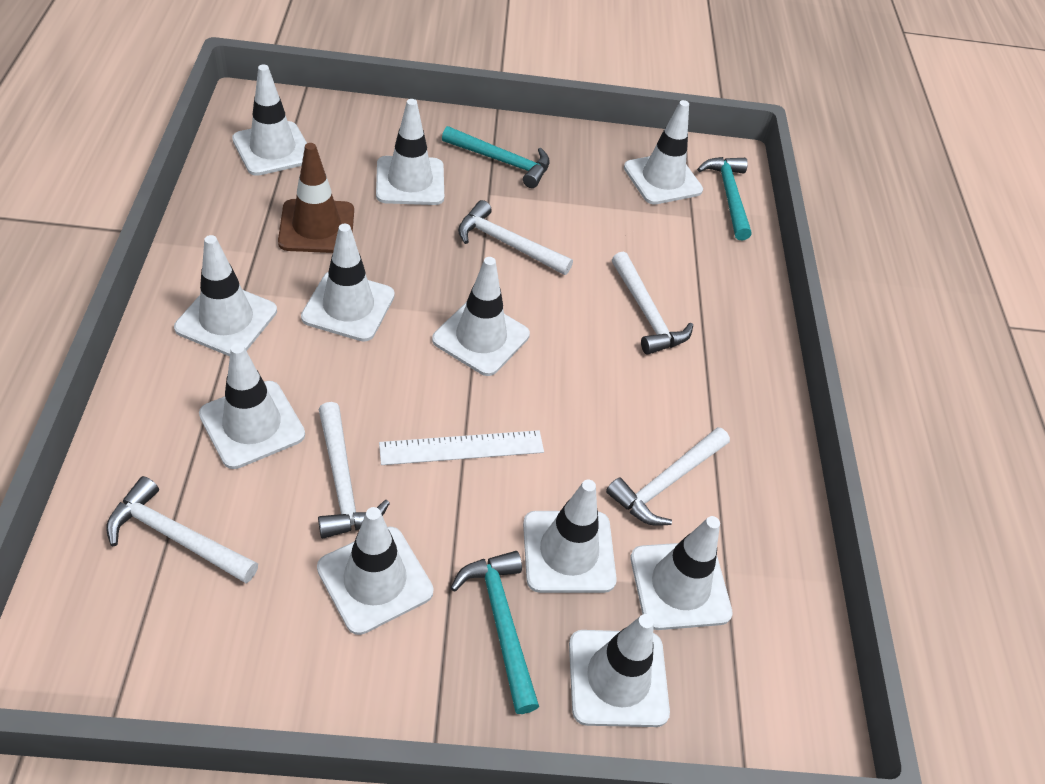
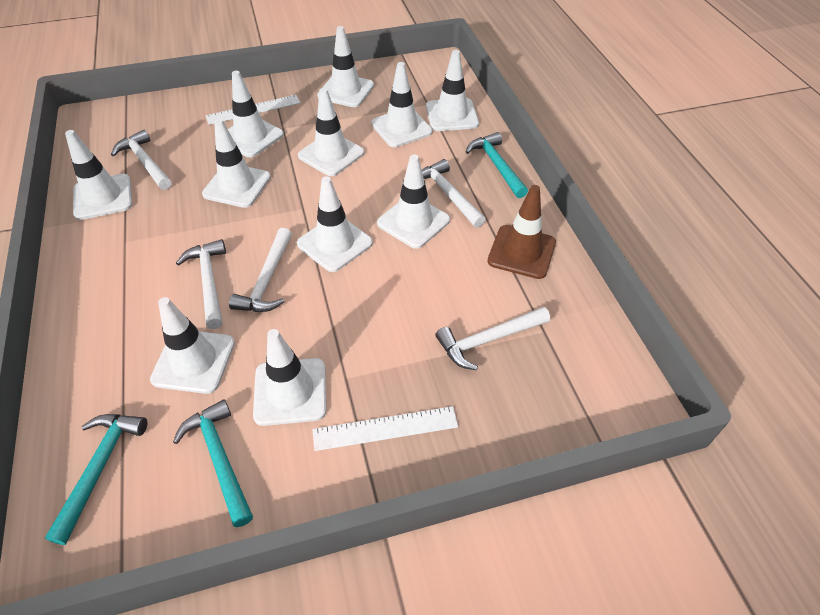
white ruler: [379,430,544,465] = 1 -> [206,95,300,125] [312,406,458,451] = 2

